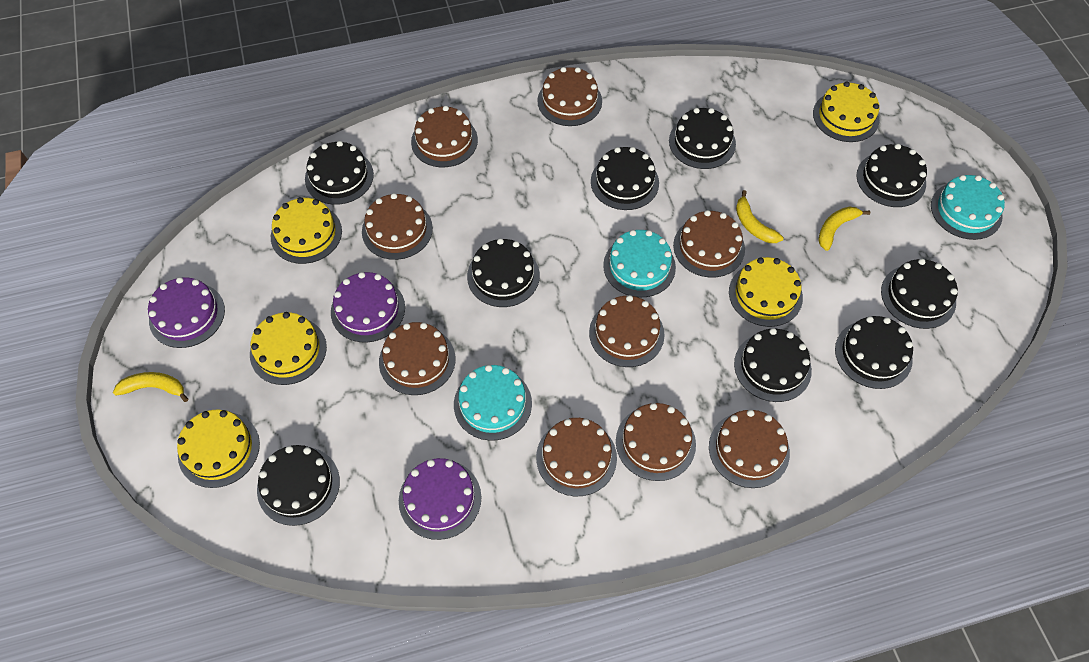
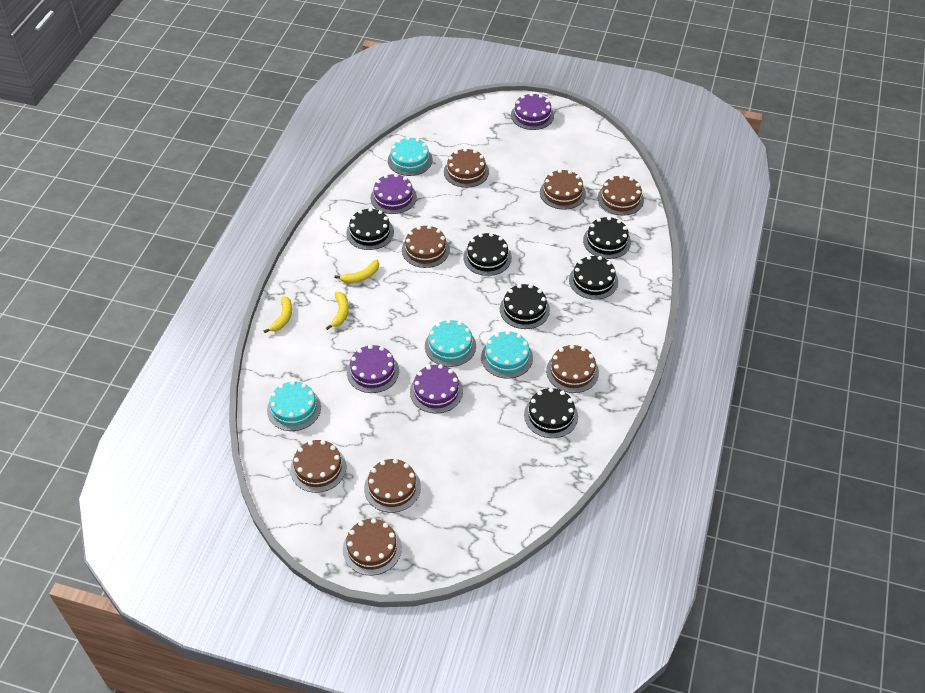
black cake: [257,445,340,526] [305,141,374,205] [467,238,540,307] [591,147,659,210] [669,108,736,169] [734,328,812,402] [835,316,913,389] [857,144,927,207] [881,259,958,329] = 9 -> [346,208,394,250] [463,233,512,276] [500,284,550,329] [524,388,578,438] [569,256,618,300] [583,216,631,259] = 6
brown cake: [362,193,433,260] [379,322,455,395] [411,106,478,167] [536,418,617,496] [537,67,602,126] [589,295,665,367] [616,403,696,481] [673,210,745,278] [709,409,790,488] = 9 -> [290,440,346,493] [343,518,402,575] [364,459,421,513] [402,225,450,268] [444,148,489,188] [540,169,586,210] [546,344,599,393] [598,175,644,216] = 8
purple cake: [148,277,225,348] [331,272,405,343] [399,458,482,540] = 3 -> [347,345,399,393] [371,174,417,214] [410,364,463,413] [511,93,554,130] = 4
turquoise cake: [454,365,532,441] [603,230,676,297] [931,175,1005,240] = 3 -> [267,381,321,431] [388,137,432,176] [425,319,476,367] [481,331,533,379] = 4
yellow cake: [177,410,260,488] [250,312,327,385] [271,197,342,264] [729,257,803,327] [813,81,879,142] = 5 -> none = 0

